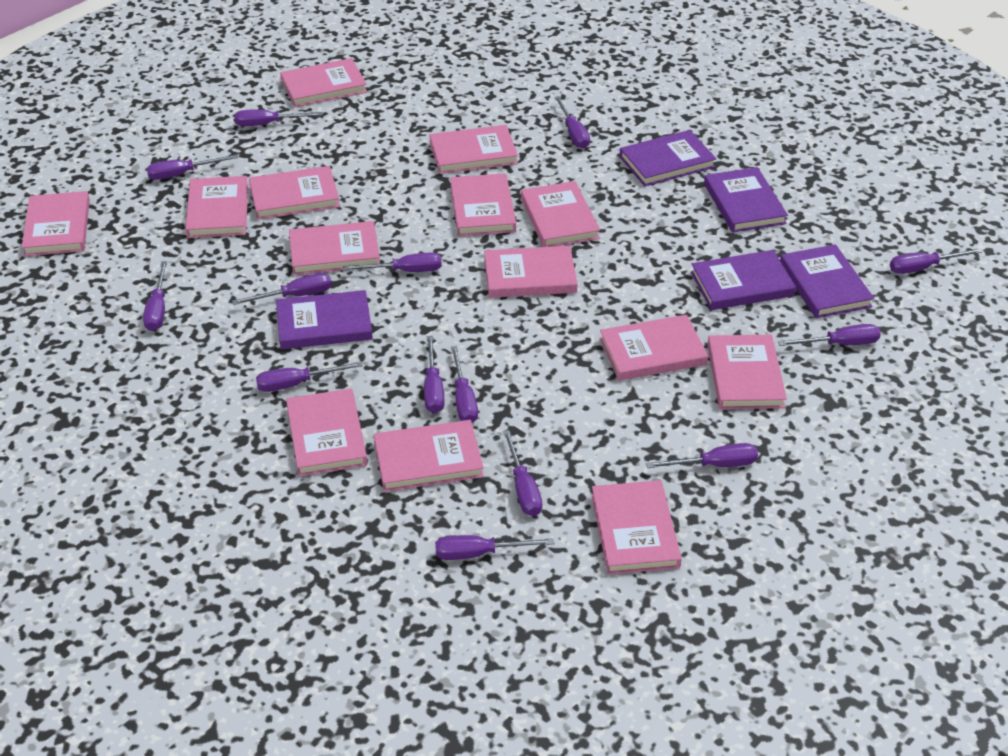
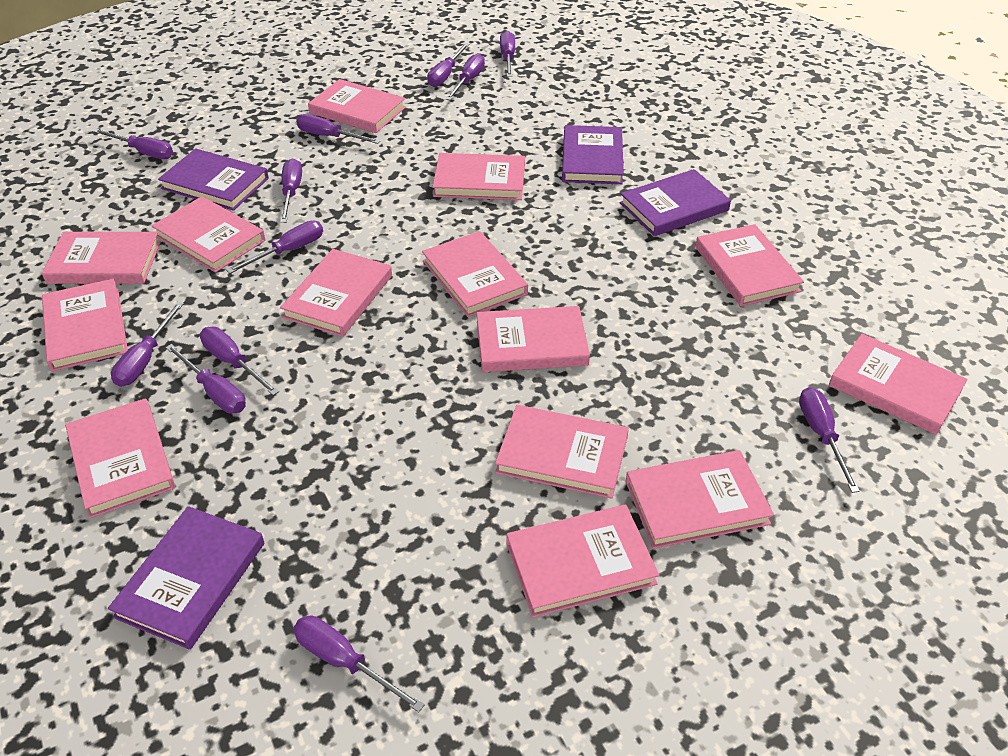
purple book: [276,290,373,350] [619,130,716,186] [691,250,796,310] [704,167,788,233] [780,244,874,318] = 5 -> [108,506,264,650] [158,148,269,211] [562,125,624,184] [620,169,731,236] = 4
purple screwdriver: [143,261,167,331] [147,155,238,180] [232,273,332,305] [235,109,323,126] [256,362,363,392] [343,253,442,272] [424,336,445,413] [435,535,555,560] [451,346,478,423] [503,430,542,516] [554,96,590,148] [646,443,758,468] [778,324,881,346] [890,248,983,274] = 14 -> [93,129,173,159] [111,302,184,387] [165,344,246,413] [200,327,279,396] [226,221,323,274] [280,158,302,223] [293,616,425,712] [296,114,380,144] [427,43,469,87] [446,53,485,100] [500,31,515,77] [799,387,860,493] = 12

